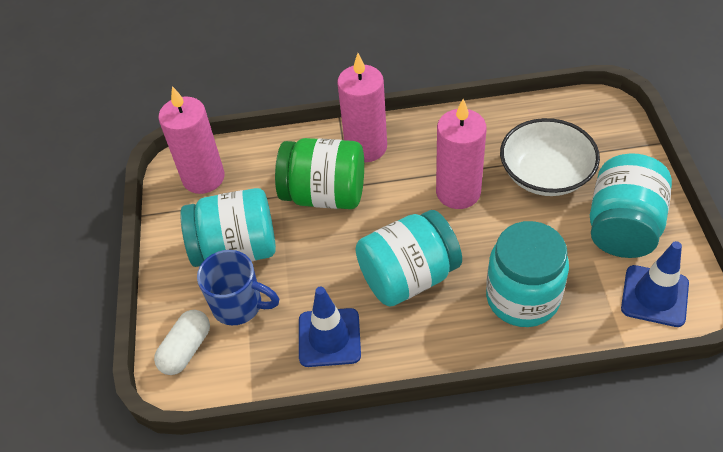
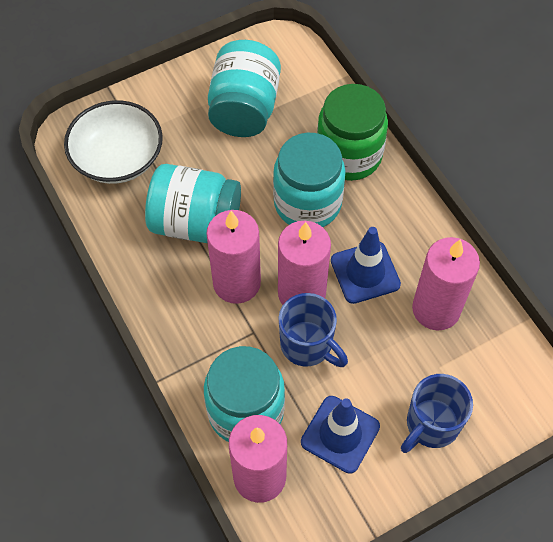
blue mug: [197,250,279,325] = 1 -> [278,293,348,367] [401,374,473,453] = 2
pink candle: [158,86,225,194] [337,53,387,162] [436,99,487,209] = 3 -> [206,210,261,304] [229,415,287,503] [278,221,331,305] [412,237,480,330] = 4
white capsule: [154,310,210,375] = 1 -> none = 0

